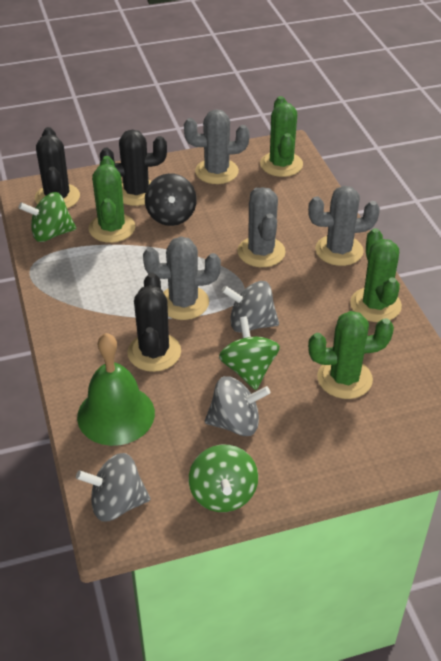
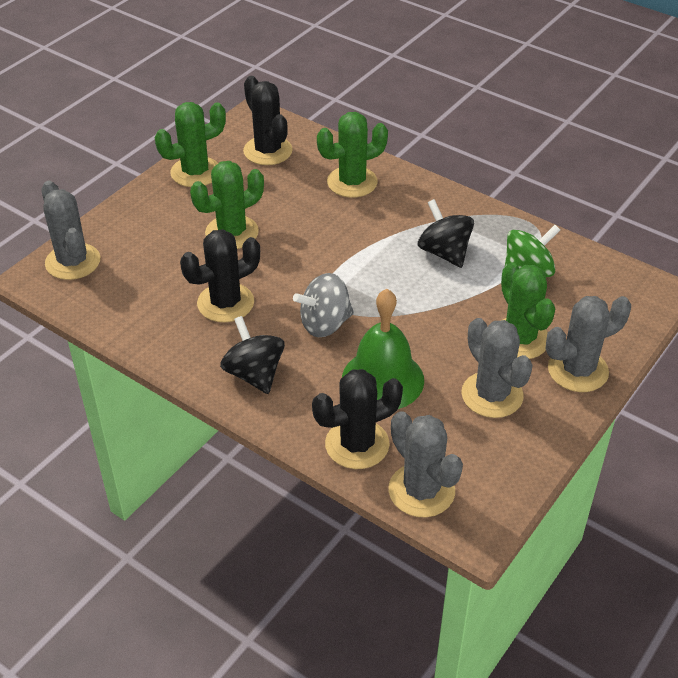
black spinning top: [145,173,197,226] = 1 -> [220,316,285,394] [418,199,474,268] = 2
green spinning top: [19,192,76,242] [189,445,258,512] [219,316,280,390] = 3 -> [504,225,560,277] = 1
grey spinning top: [76,453,150,522] [205,376,270,436] [222,281,279,333] = 3 -> [293,273,354,337] = 1

